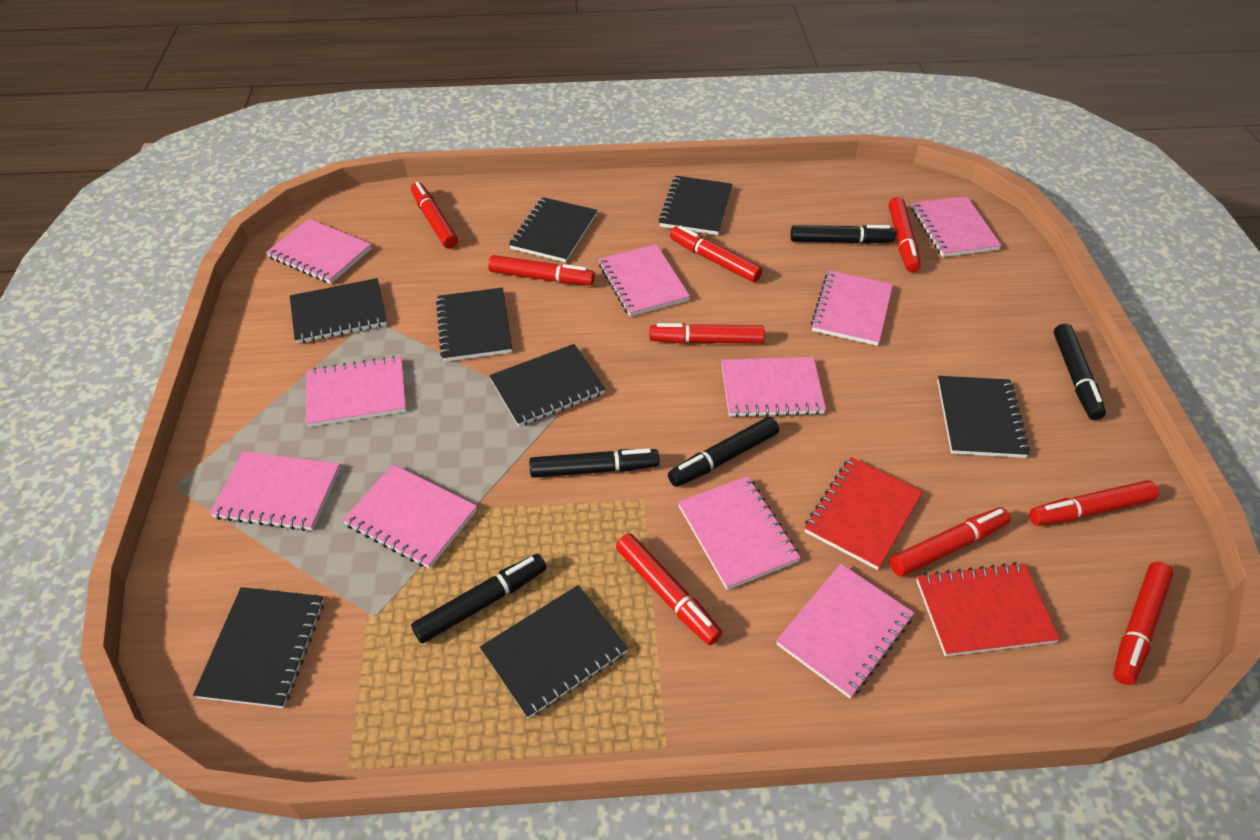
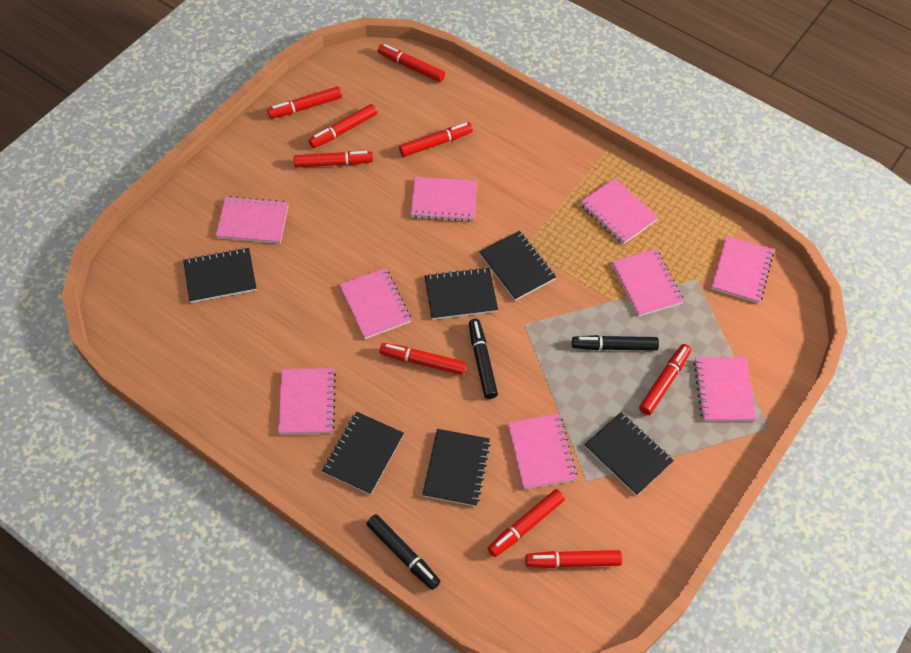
black marker: [411,554,547,643] [529,448,660,478] [668,416,779,487] [790,225,896,244] [1054,323,1106,420] = 5 -> [366,514,441,590] [469,319,498,399] [572,335,659,351] = 3
black notebook: [193,587,324,708] [290,278,387,344] [436,288,512,362] [480,585,628,719] [489,344,605,427] [509,197,597,262] [658,176,732,235] [937,376,1030,458] = 8 -> [183,247,257,303] [322,412,404,495] [422,429,491,506] [424,267,498,320] [479,231,556,301] [584,412,674,496] = 6
pink notebook: [209,451,341,531] [266,219,372,284] [306,356,406,427] [342,464,477,569] [599,244,690,317] [678,476,801,590] [721,357,826,417] [776,564,914,698] [811,270,893,346] [911,196,1002,257] = 10 -> [216,196,289,244] [278,368,336,435] [339,268,411,339] [410,177,477,222] [508,414,577,490] [580,178,658,244] [612,249,684,317] [693,357,756,421] [711,236,774,304] = 9
red notebook: [805,457,923,570] [916,562,1060,656] = 2 -> none = 0

